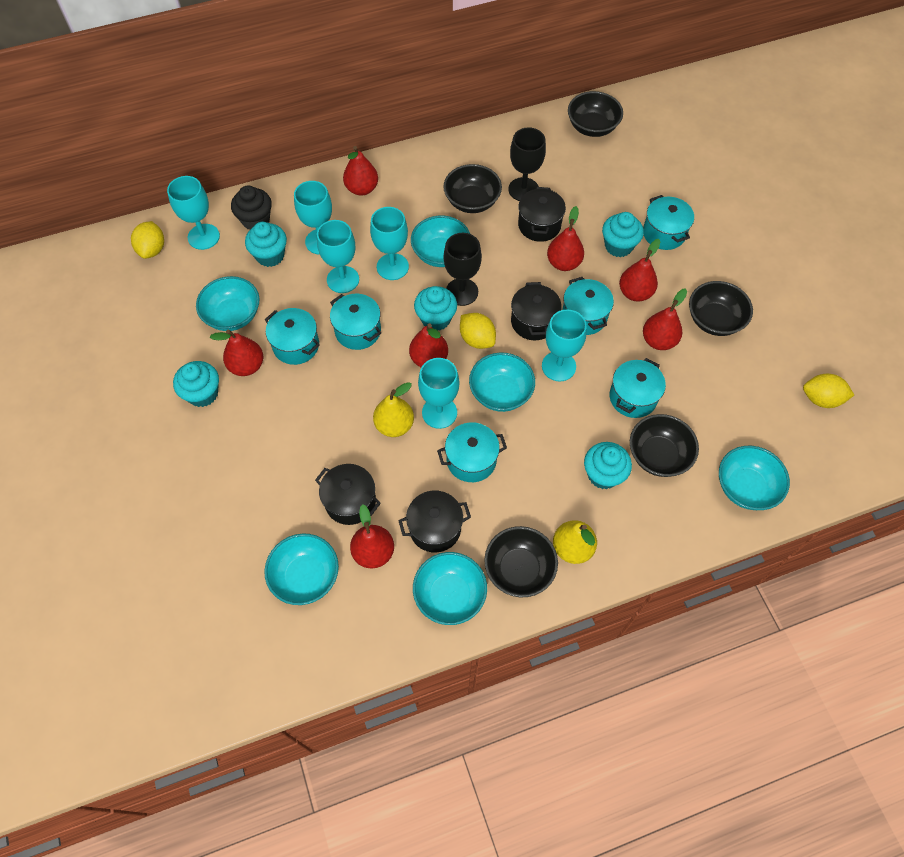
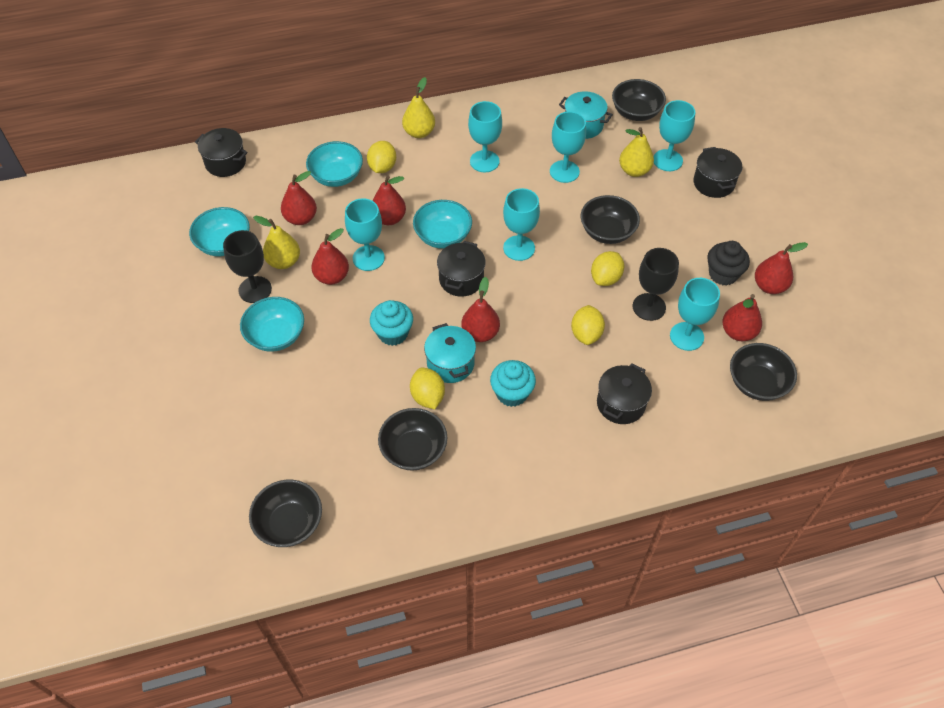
red pear: [210,330,263,376] [343,146,378,196] [350,504,394,569] [409,323,448,367] [547,206,584,271] [619,239,660,302] [643,288,687,350] = 7 -> [281,171,317,225] [311,228,349,285] [372,176,406,225] [461,277,500,342] [722,294,762,341] [755,242,808,294] = 6
turquoise bowl: [196,276,259,331] [264,534,339,605] [411,216,470,267] [413,552,487,625] [469,353,535,412] [719,446,790,510] = 6 -> [189,207,250,256] [240,297,304,352] [306,141,363,187] [413,200,472,249] = 4
turquoise cupcake: [173,361,219,407] [245,222,287,267] [414,286,457,331] [584,442,632,489] [602,212,644,257] = 5 -> [370,300,413,346] [490,360,536,407] = 2
turquoise pot: [265,308,320,365] [330,294,381,350] [437,422,507,482] [562,277,614,335] [610,358,666,418] [643,195,694,250] = 6 -> [424,323,476,383] [559,91,613,139] = 2
yellow lemon: [131,221,164,259] [460,313,496,349] [803,374,854,408] = 3 -> [367,141,396,173] [410,367,445,409] [571,305,605,345] [591,251,624,286] = 4
yellow pear: [373,382,414,437] [553,520,597,564] = 2 -> [253,216,300,269] [402,77,435,138] [619,127,654,177] = 3

